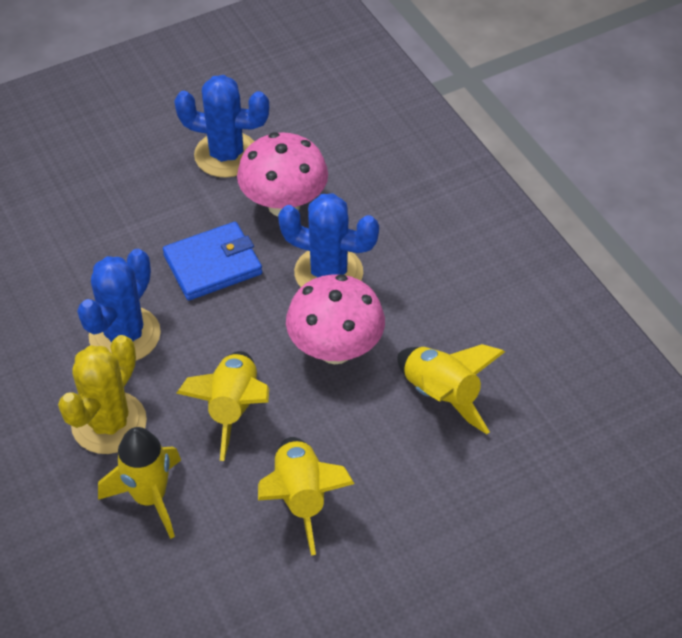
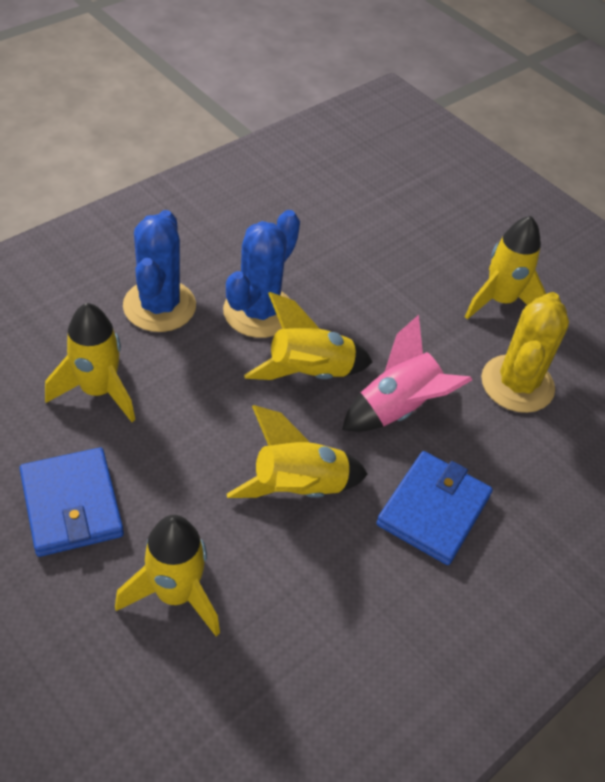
blue cactus: [77,249,161,361] [174,75,269,178] [278,193,379,287] = 3 -> [123,210,196,332] [223,210,300,338] = 2
blue wallet: [163,222,262,301] = 1 -> [19,448,124,557] [376,451,493,565] = 2
pink mushroom: [237,132,328,216] [286,274,385,364] = 2 -> none = 0
pink rocket: none = 0 -> [342,315,472,432] = 1
yellow rocket: [98,427,181,539] [176,351,269,461] [258,437,355,556] [398,344,505,434] = 4 -> [45,303,135,422] [115,515,220,636] [227,405,368,498] [244,292,372,380] [465,216,546,319] = 5

